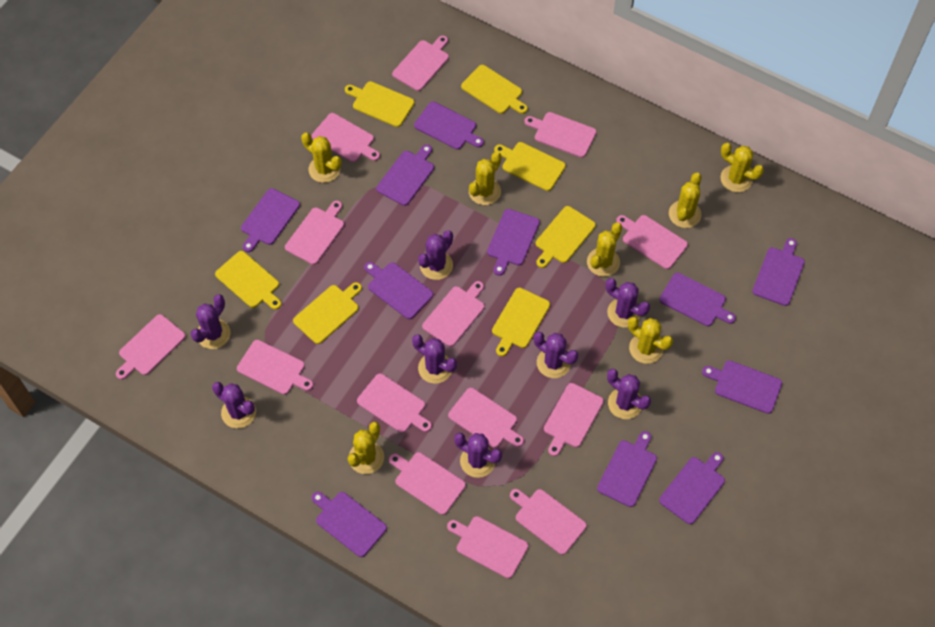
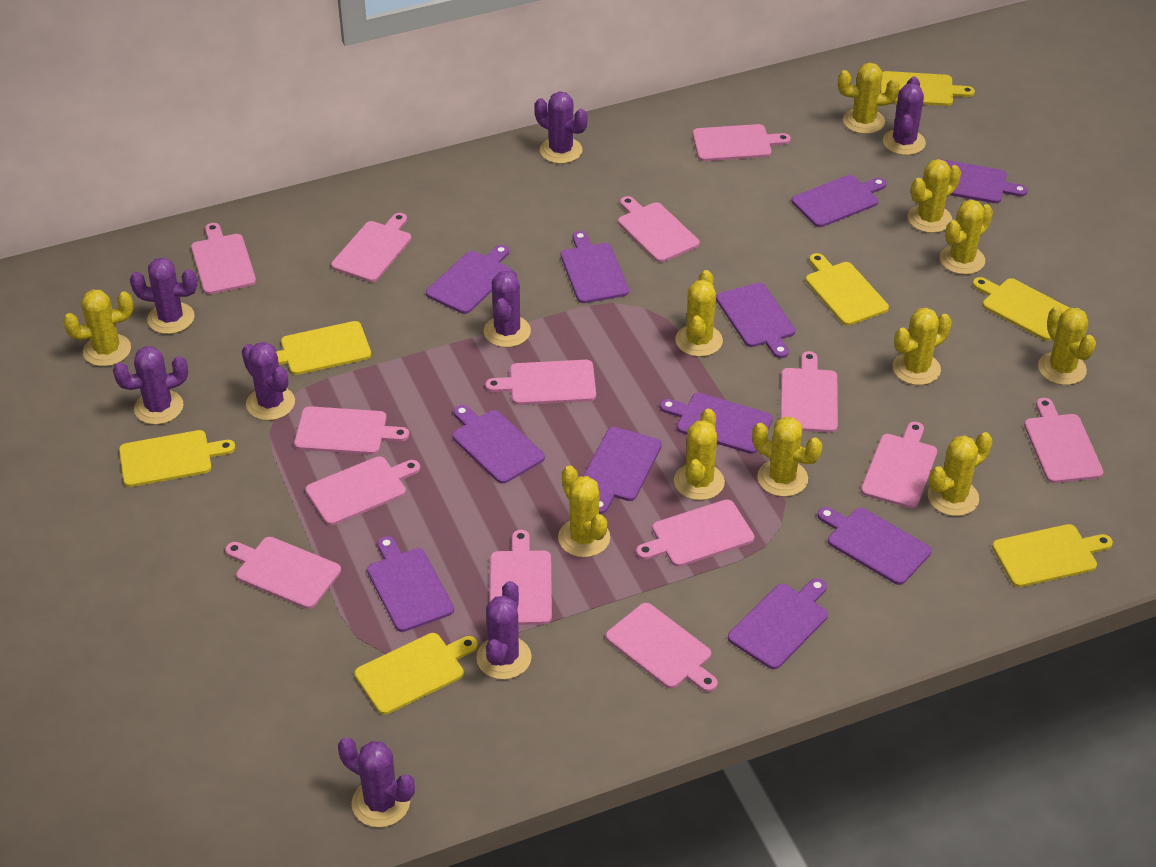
yellow cactus: [301,133,342,183] [348,422,384,474] [469,152,502,205] [587,222,622,277] [628,317,673,364] [669,172,702,228] [720,143,764,192] = 7 -> [63,289,133,366] [558,466,610,557] [674,409,725,500] [675,270,723,357] [752,417,822,497] [838,63,900,134] [893,307,952,385] [908,159,961,233] [928,432,992,516] [940,200,993,275] [1038,307,1096,385] = 11

